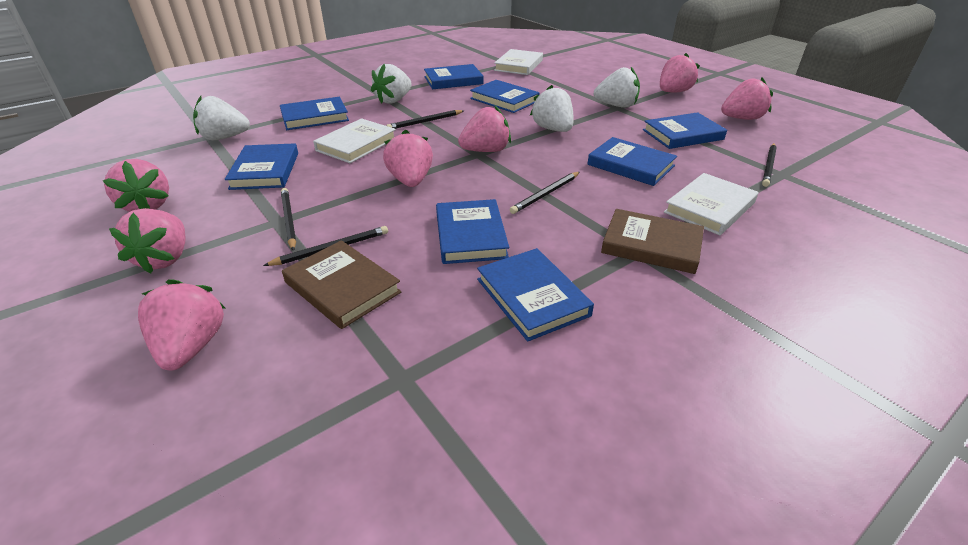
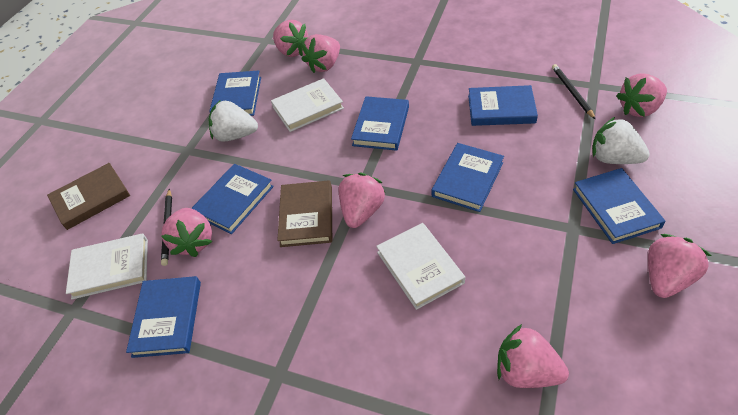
black pencil: [263,226,388,266] [281,188,296,251] [386,110,464,129] [510,172,580,214] [762,143,777,187] = 5 -> [161,188,172,266] [552,64,596,120] = 2
blue book: [225,143,298,190] [280,97,349,130] [424,64,483,89] [436,199,509,264] [470,80,540,113] [477,248,594,342] [587,137,677,186] [643,112,727,149] = 8 -> [126,276,201,358] [191,164,274,234] [209,70,261,116] [351,96,409,151] [432,143,504,212] [468,85,538,126] [573,168,666,244] = 7
white strawberry: [193,96,250,140] [371,64,412,104] [530,85,574,132] [593,67,640,108] = 4 -> [209,101,258,142] [592,117,650,164] = 2

